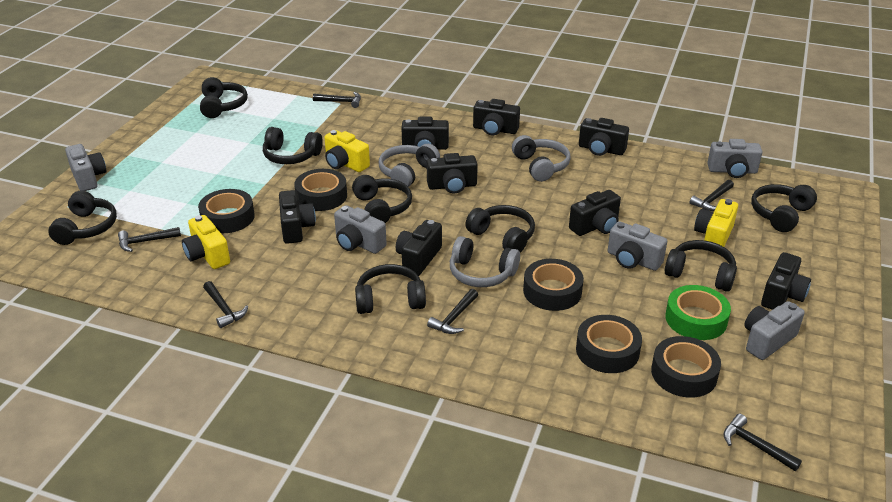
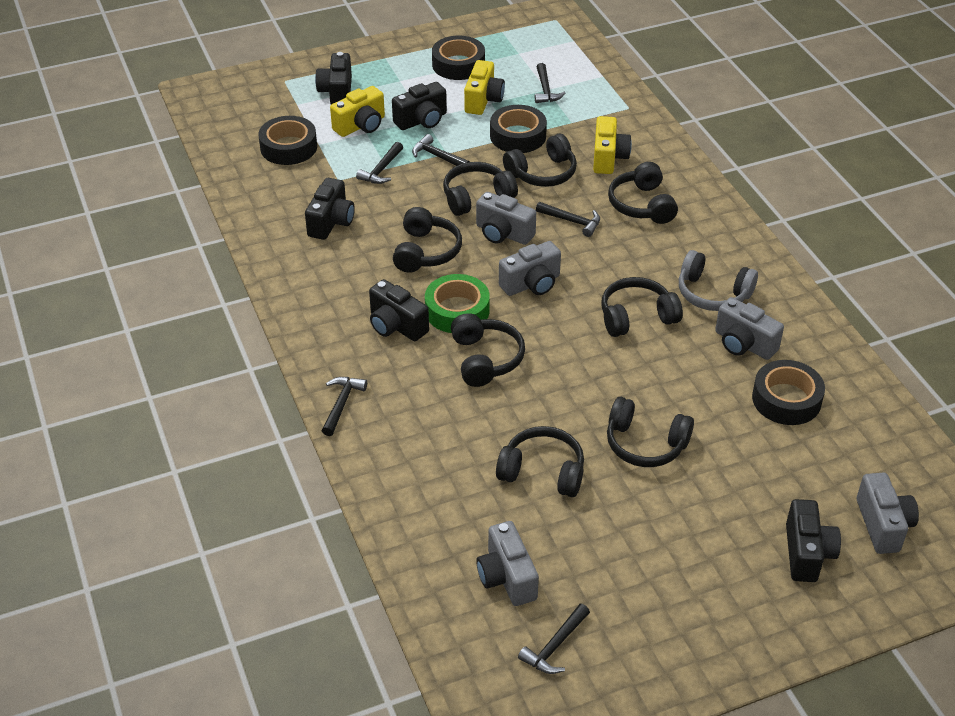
black camera: [279,190,316,244] [396,220,442,276] [402,116,449,150] [427,153,478,193] [473,99,520,135] [569,190,621,236] [579,118,629,156] [761,252,811,310] = 8 -> [305,178,355,240] [315,52,352,105] [369,279,429,341] [392,82,447,130] [786,499,841,582] = 5
black tape: [198,189,255,233] [294,169,347,211] [523,259,584,311] [576,315,642,373] [651,336,721,398] = 5 -> [258,116,317,165] [432,36,485,80] [490,105,547,153] [752,360,825,425] = 4
grey headphones: [379,144,440,187] [450,236,520,287] [512,135,571,182] = 3 -> [679,250,758,311] = 1

